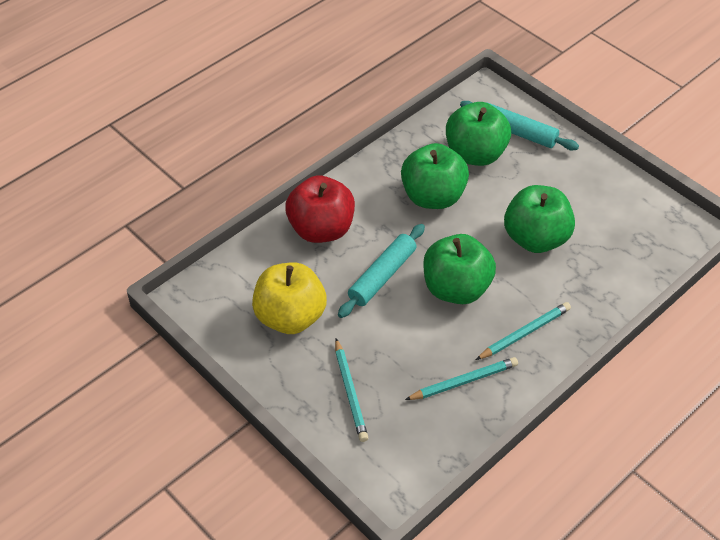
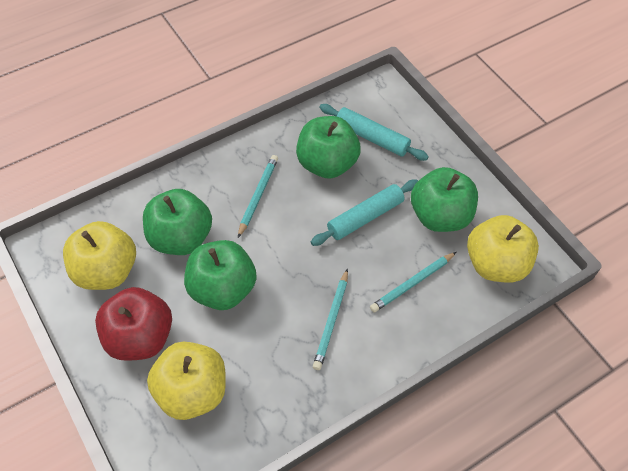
yellow apple: [252,262,327,334] = 1 -> [63,221,136,290] [147,342,226,420] [467,215,539,283] = 3

